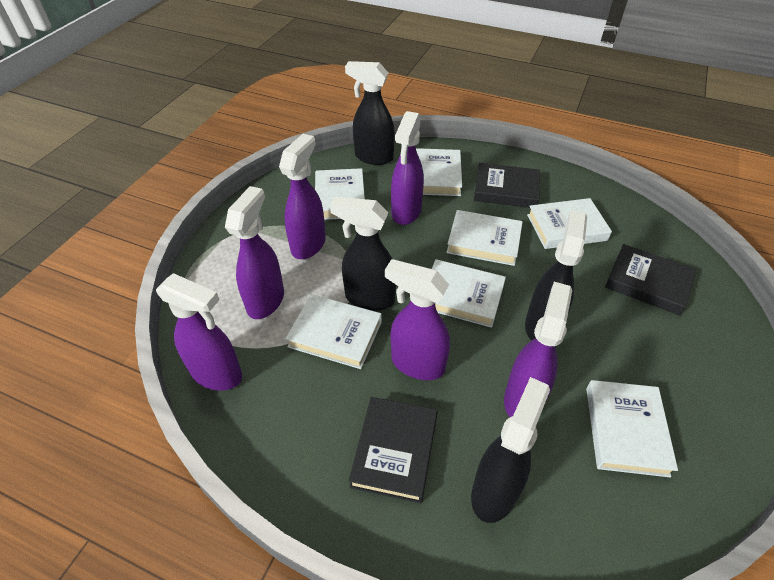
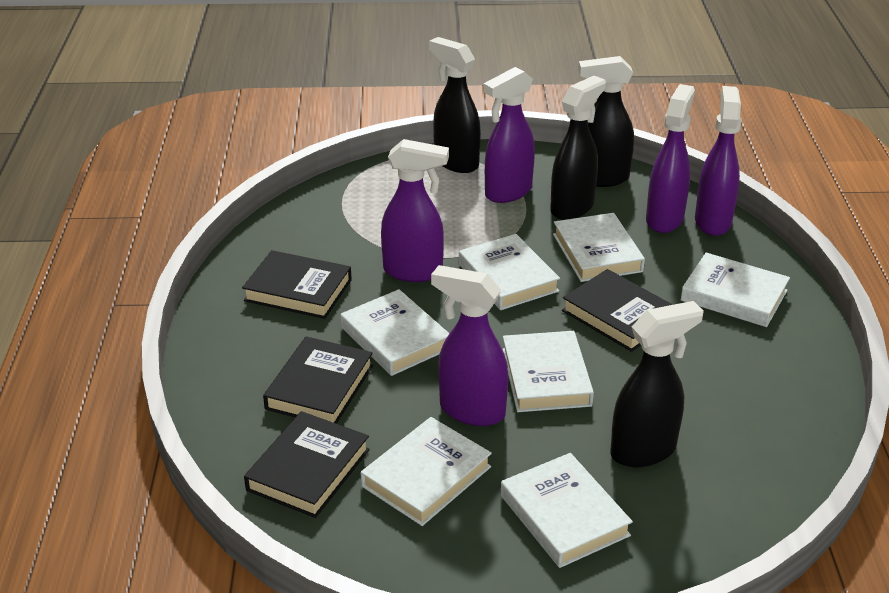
black book: [349,397,438,503] [474,163,540,208] [605,244,696,316] = 3 -> [242,250,352,319] [244,411,370,518] [263,336,373,424] [562,269,673,352] = 4
purple spray bottle: [156,273,242,391] [225,186,284,319] [279,134,326,259] [385,259,450,380] [391,111,424,225] [504,282,572,417] = 6 -> [381,139,449,282] [431,265,508,426] [483,67,535,203] [646,84,695,233] [695,86,742,236] = 5

